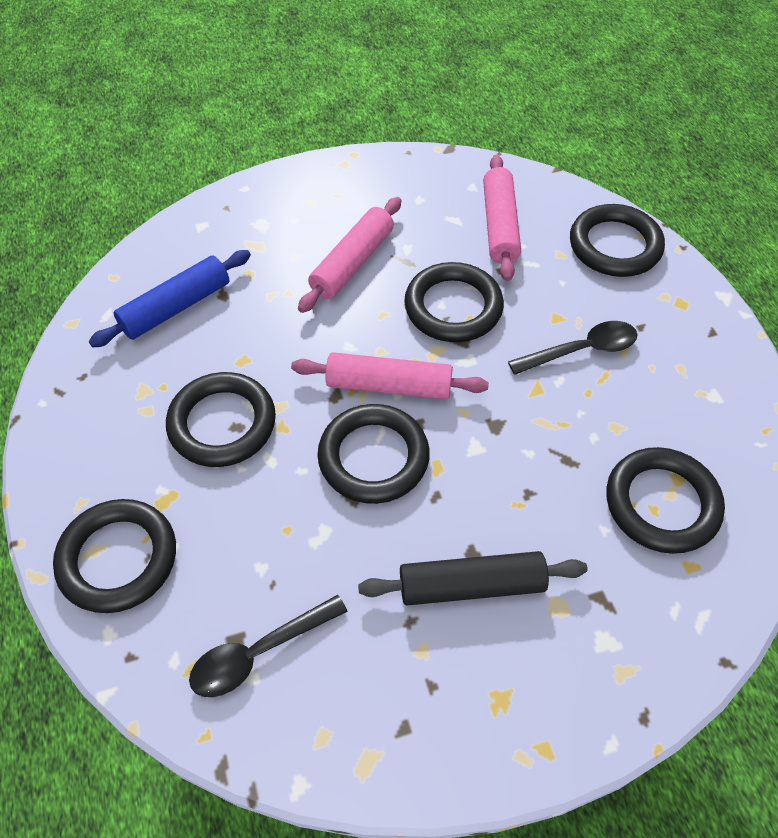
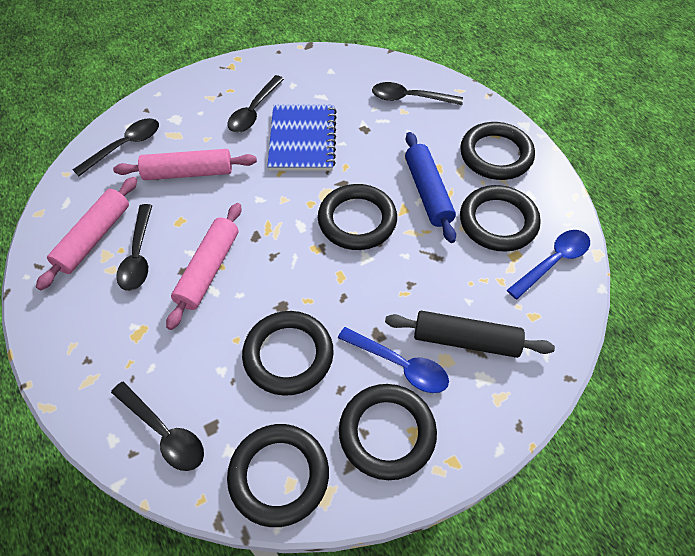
black spoon: [189,595,348,697] [508,321,638,375] = 2 -> [73,118,159,176] [111,382,204,471] [116,204,152,291] [227,75,284,133] [372,82,463,105] = 5
blue notebook: none = 0 -> [267,105,337,171] = 1
blue spoon: none = 0 -> [338,327,449,393] [507,230,590,299] = 2

